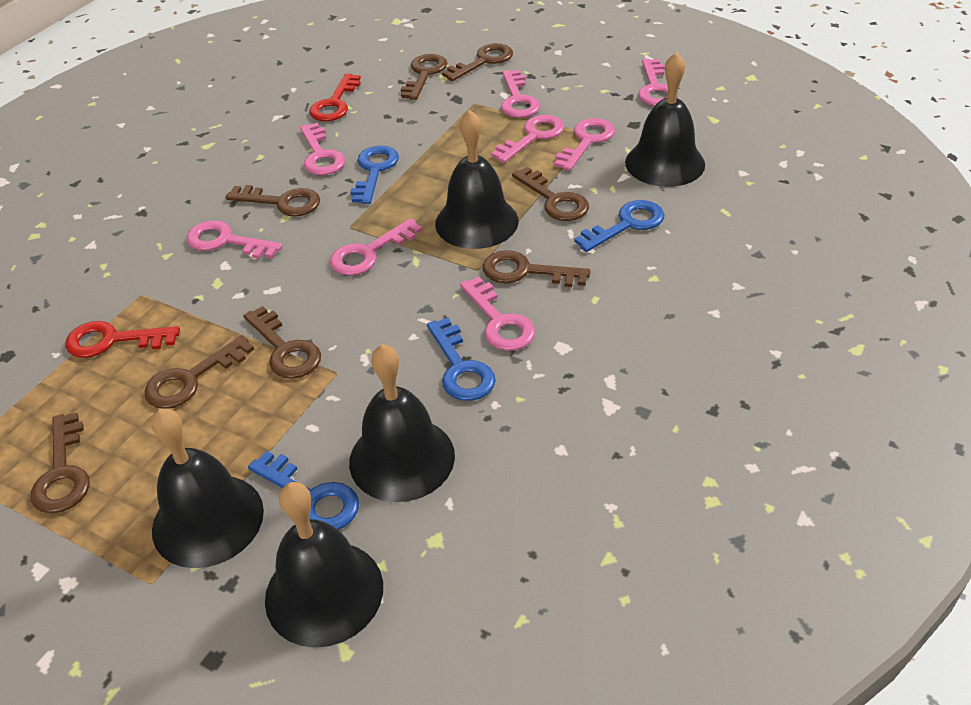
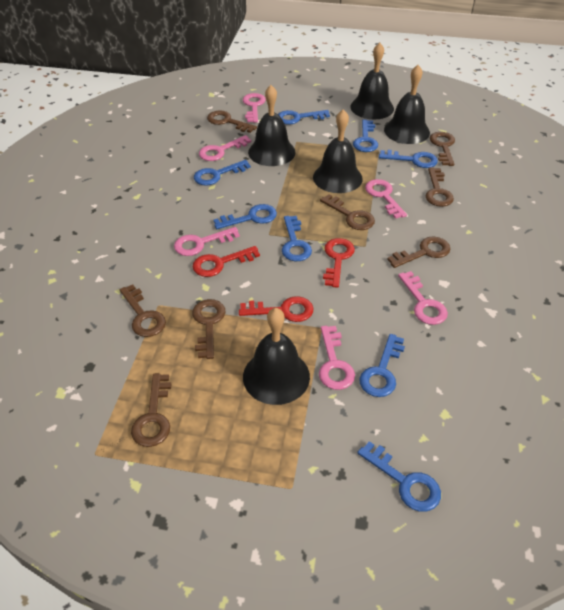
blue key: [248,451,359,530] [350,145,399,204] [427,318,496,401] [574,200,665,252] = 4 -> [194,160,251,186] [214,204,277,229] [278,110,330,125] [282,216,312,261] [353,119,378,152] [357,441,441,512] [359,334,405,397] [379,150,438,168] = 8
pink key: [187,220,283,259] [300,123,345,175] [330,218,422,276] [460,277,536,351] [491,115,565,163] [501,70,540,118] [554,118,615,171] [638,59,678,106] = 8 -> [174,227,240,256] [199,135,251,161] [243,93,266,123] [319,326,355,390] [365,179,407,219] [398,271,448,325] = 6
red key: [65,321,180,358] [309,73,361,121] = 2 -> [193,246,260,277] [239,296,313,322] [323,238,355,288] = 3

